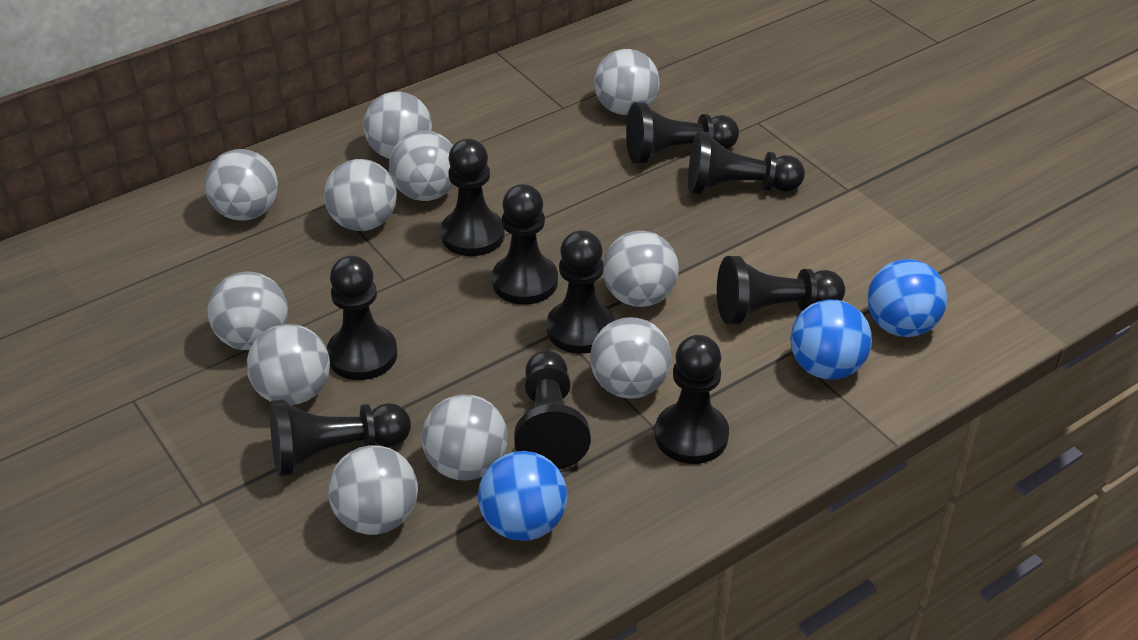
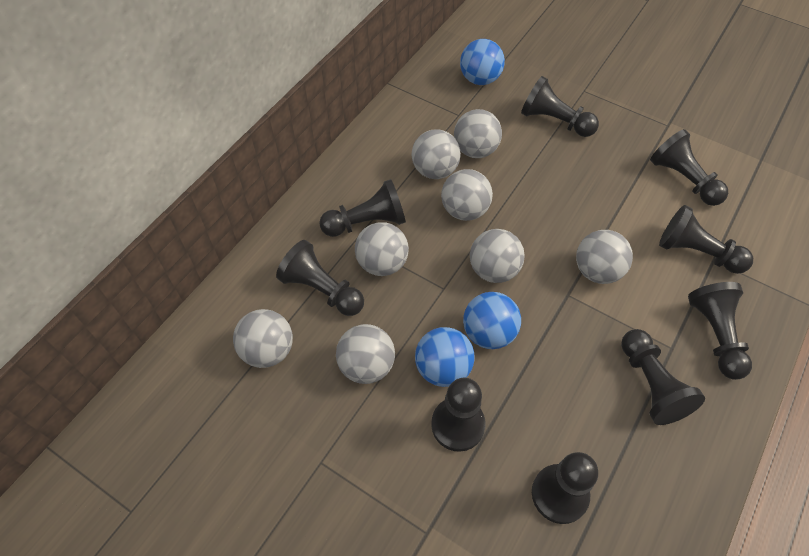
black pawn: [270,399,411,477] [327,255,398,380] [441,139,505,256] [492,184,558,305] [514,351,591,469] [547,230,615,354] [626,102,739,164] [655,335,729,464] [688,131,805,194] [717,256,845,325] = 10 -> [276,240,364,316] [319,179,406,237] [431,377,486,452] [521,76,599,137] [532,452,598,524] [621,329,705,425] [650,129,728,206] [659,205,753,274] [688,282,752,380] = 9
grey ball: [205,149,278,221] [207,272,288,350] [247,324,330,405] [324,159,397,231] [328,445,418,535] [363,92,432,159] [389,130,454,201] [422,394,508,481] [590,317,672,399] [594,49,660,115] [603,231,679,307] = 11 -> [233,309,293,368] [336,324,395,384] [355,222,409,276] [412,130,461,179] [441,169,493,221] [454,109,502,158] [470,229,525,283] [576,230,633,284] = 8

